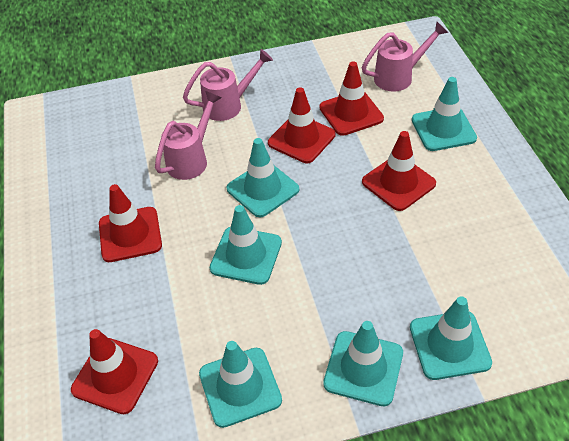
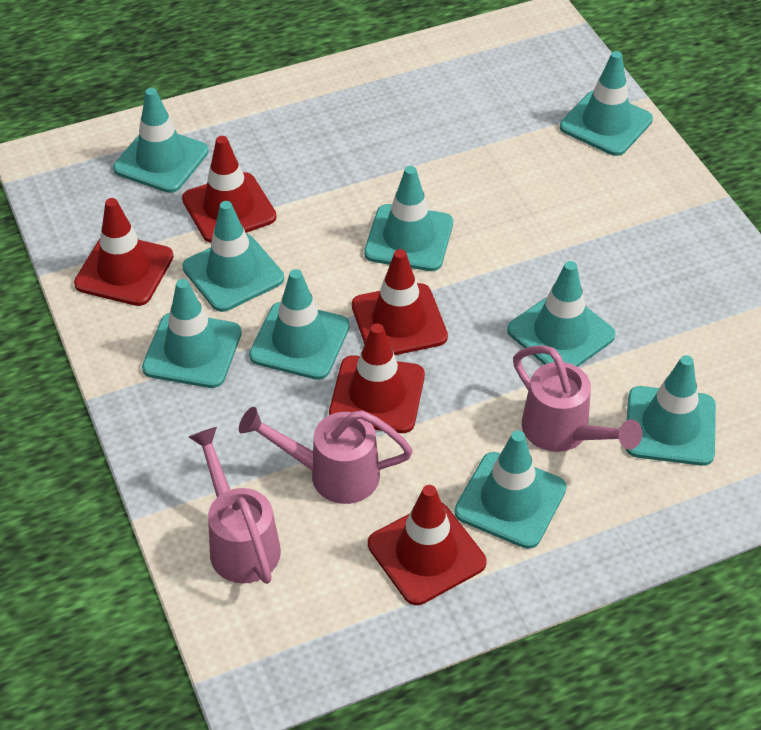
turquoise traffic cone: [199,341,282,428] [210,205,282,285] [227,138,299,217] [323,321,403,406] [410,296,492,380] [412,77,477,151] = 6 -> [113,88,209,193] [142,279,242,388] [182,201,284,312] [249,269,350,380] [364,166,453,271] [454,431,566,549] [507,261,616,367] [560,51,653,156] [625,355,716,466] = 9

